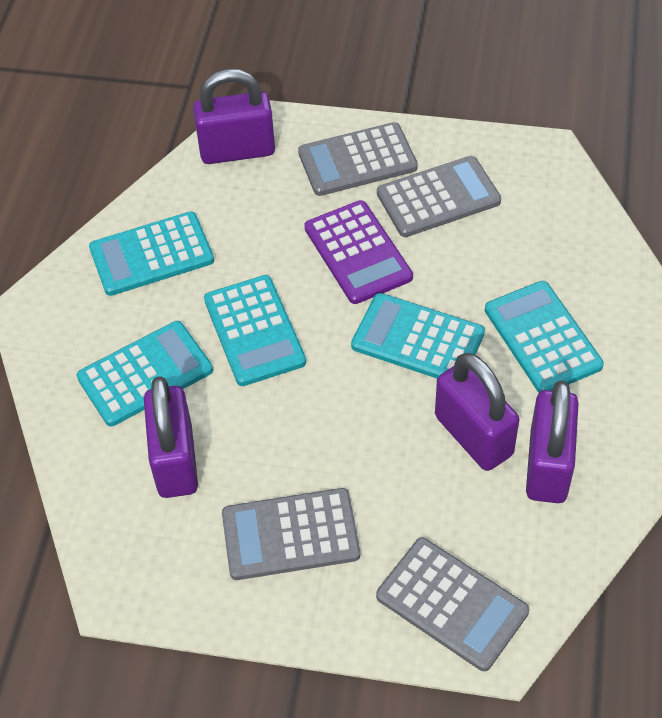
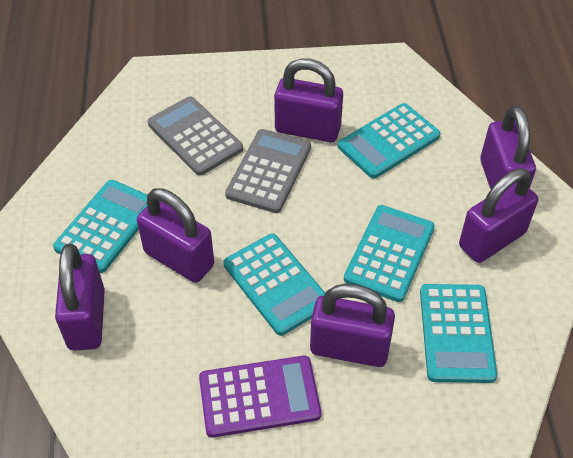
grey calculator: [222,488,360,580] [298,122,418,196] [376,537,529,671] [377,156,501,237] = 4 -> [148,96,243,176] [225,129,311,213] = 2
purple padlock: [144,376,198,498] [193,69,275,164] [435,353,519,471] [526,381,579,503] = 4 -> [55,244,105,351] [137,188,214,283] [274,58,343,142] [310,284,395,367] [459,169,538,263] [480,106,536,189] = 6

